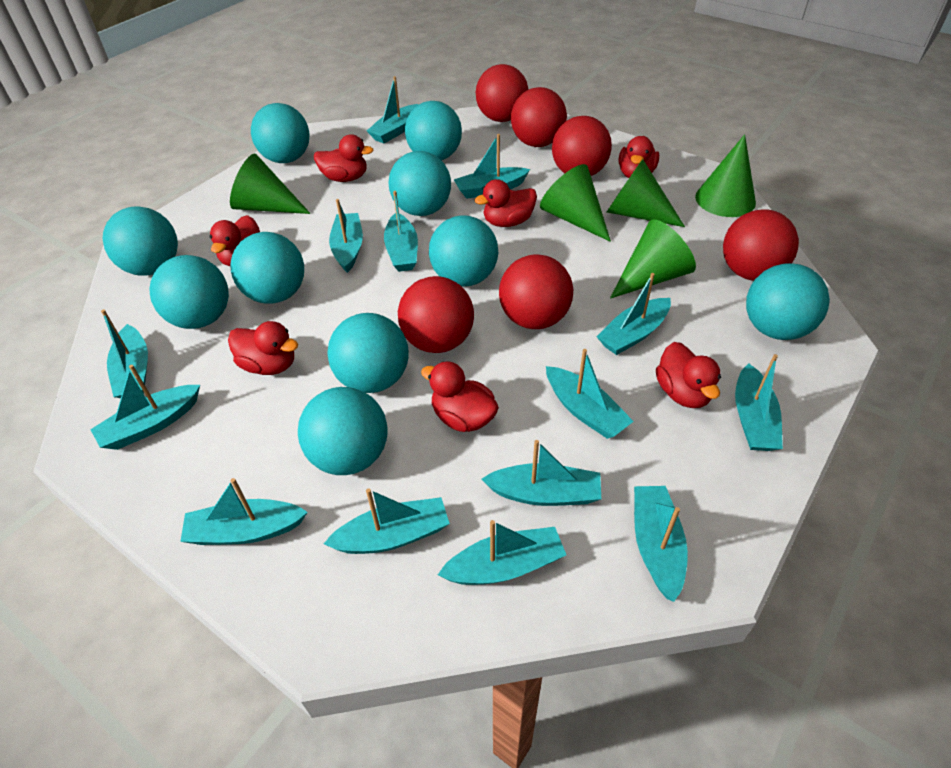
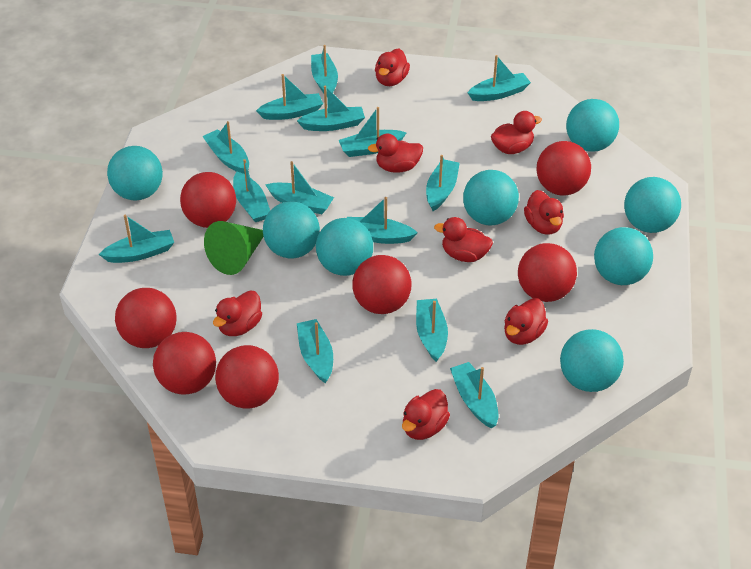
green cone: [230,153,311,214] [540,164,611,242] [607,159,685,227] [610,220,696,299] [695,134,756,217] = 5 -> [204,221,263,275] = 1
red ball: [398,276,474,353] [476,64,529,122] [499,255,573,329] [511,87,567,147] [552,116,612,176] [723,209,799,281] = 6 -> [115,288,177,348] [153,332,216,394] [180,172,236,228] [215,345,279,408] [352,255,411,314] [518,243,577,302] [536,141,591,196] = 7
red duck: [210,215,260,266] [228,321,298,375] [314,134,374,182] [421,361,499,432] [474,179,537,227] [619,136,659,178] [656,342,721,408] = 7 -> [213,291,262,336] [368,134,423,173] [375,48,410,86] [402,389,450,440] [434,217,493,262] [491,111,542,154] [504,298,548,345] [524,190,564,235] = 8
turquoise ball: [103,206,178,276] [150,255,229,329] [230,232,304,304] [251,103,309,163] [298,387,388,475] [327,313,409,393] [389,151,451,216] [405,101,462,160] [429,215,498,286] [746,263,830,340] = 10 -> [107,146,163,200] [263,201,320,258] [316,218,373,276] [463,170,519,226] [560,329,624,392] [566,99,619,152] [594,227,653,285] [624,177,681,233] = 8

